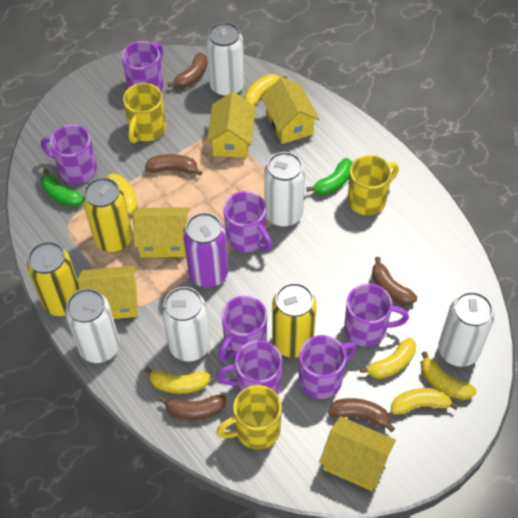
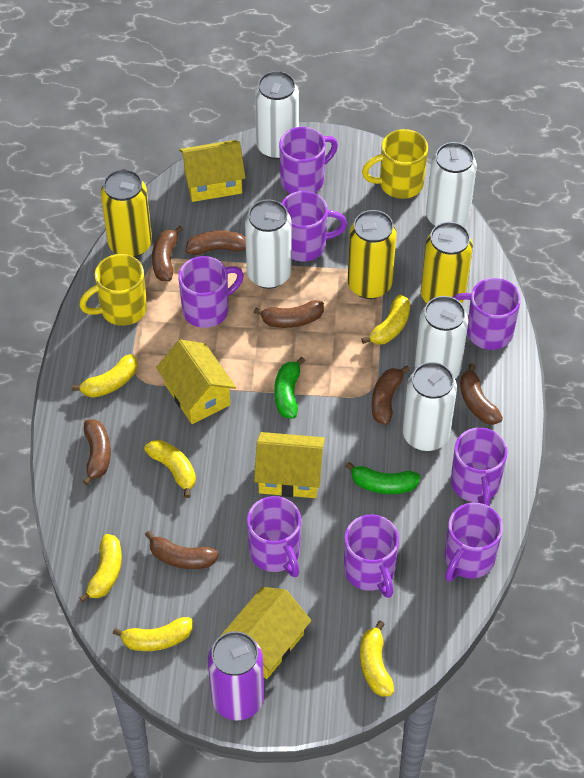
brown banana: [145,154,203,176] [159,395,226,420] [168,53,208,88] [328,398,395,432] [372,257,417,305] = 5 -> [83,419,111,485] [145,531,219,569] [152,226,183,281] [186,231,246,255] [254,300,324,328] [372,366,410,425] [460,363,503,425] = 7
purple mug: [41,125,97,184] [122,41,163,91] [216,340,282,395] [219,295,267,361] [223,191,273,252] [299,335,357,399] [344,283,409,347] = 7 -> [178,256,244,328] [247,496,301,577] [279,127,338,193] [282,191,347,261] [344,515,399,598] [445,503,503,582] [451,428,508,507] [453,278,521,350] = 8
yellow house: [78,266,137,319] [133,207,189,257] [207,92,256,158] [261,77,319,144] [319,416,396,491] = 5 -> [156,339,236,424] [179,140,246,202] [220,587,311,679] [254,432,325,498] = 4
yellow mug: [123,83,166,143] [216,385,282,450] [347,155,399,215] = 3 -> [79,254,147,326] [362,129,428,199] = 2

